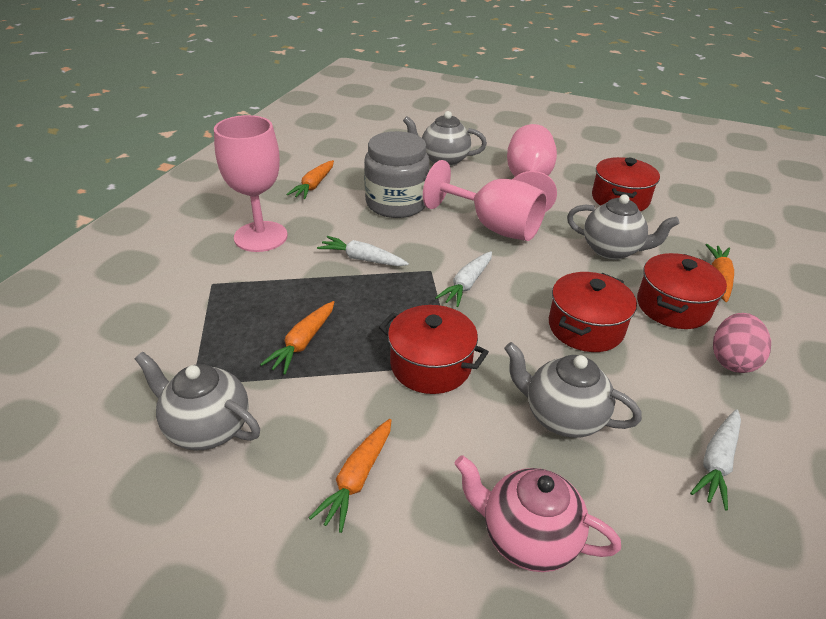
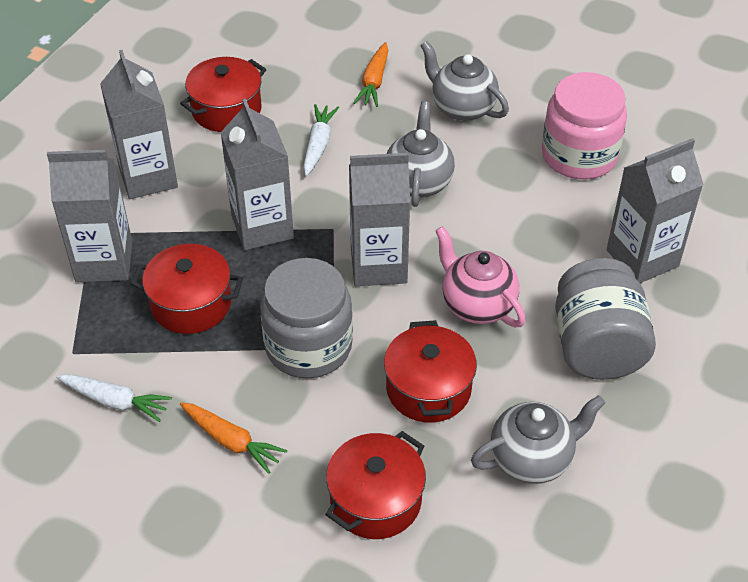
grey carton: none = 0 -> [47,150,132,282] [100,50,178,199] [220,98,294,250] [349,153,410,286] [607,138,704,283] = 5
grey jar: [364,131,429,218] = 1 -> [260,258,353,379] [555,258,656,380] = 2
grey teapot: [134,352,260,451] [403,111,487,167] [504,342,642,438] [567,194,679,260] = 4 -> [386,102,455,207] [420,41,509,121] [471,395,605,484] = 3
orange carrot: [260,301,334,374] [286,160,334,199] [309,419,392,533] [706,244,734,302] = 4 -> [180,402,287,474] [353,42,388,107] = 2
pink egg: [713,313,771,373] = 1 -> none = 0
pink goblet: [214,115,288,252] [423,160,547,241] [507,124,557,212] = 3 -> none = 0
pink jar: none = 0 -> [542,72,627,179] = 1
white carrot: [317,236,409,266] [435,251,492,307] [690,409,741,511] = 3 -> [56,374,172,422] [303,104,339,176] = 2

